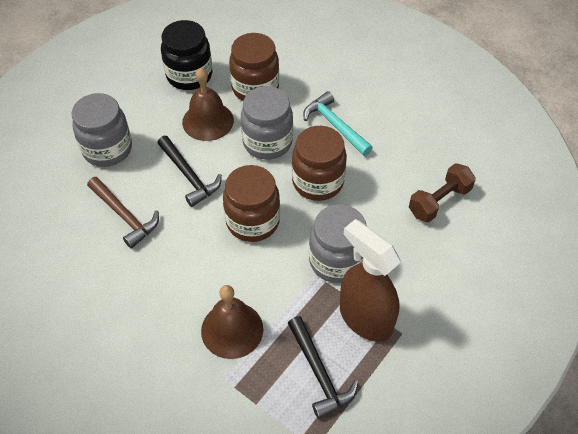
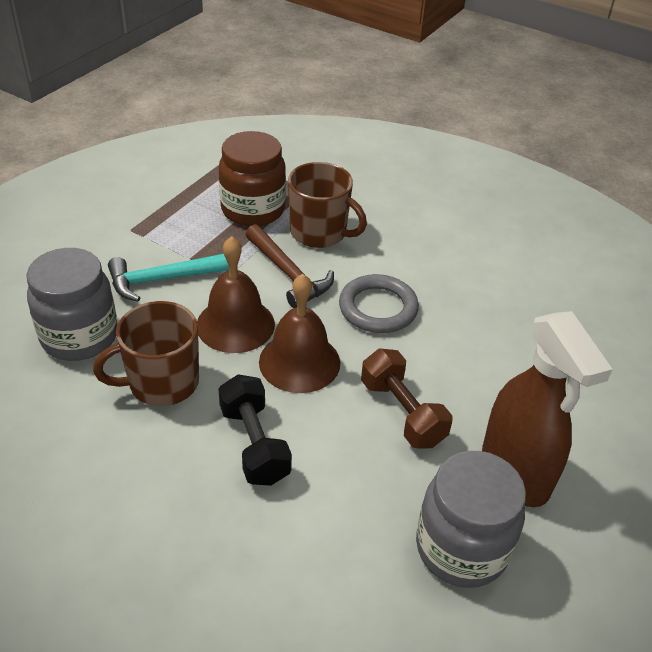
black dumbbell: none = 0 -> [218,375,292,486] = 1
black hammer: [157,136,222,207] [288,316,358,419] = 2 -> none = 0
black jar: [161,20,212,90] = 1 -> none = 0
brown jar: [223,165,280,242] [229,33,279,101] [292,126,347,201] = 3 -> [219,131,286,227] = 1
brown mug: none = 0 -> [93,301,199,406] [288,162,367,248] = 2
grey jar: [72,93,132,167] [241,86,293,160] [309,204,367,283] = 3 -> [27,248,118,361] [416,451,526,588] = 2
grey ring: none = 0 -> [339,274,419,333] = 1

